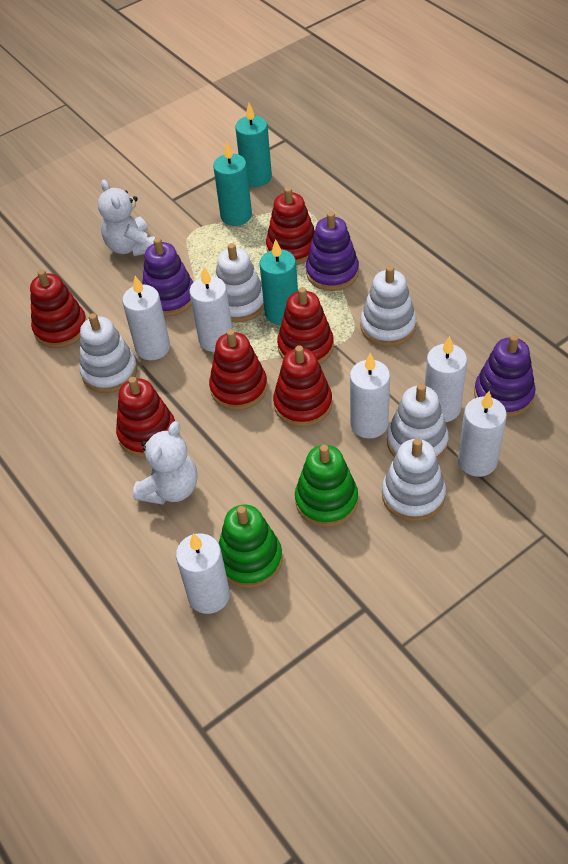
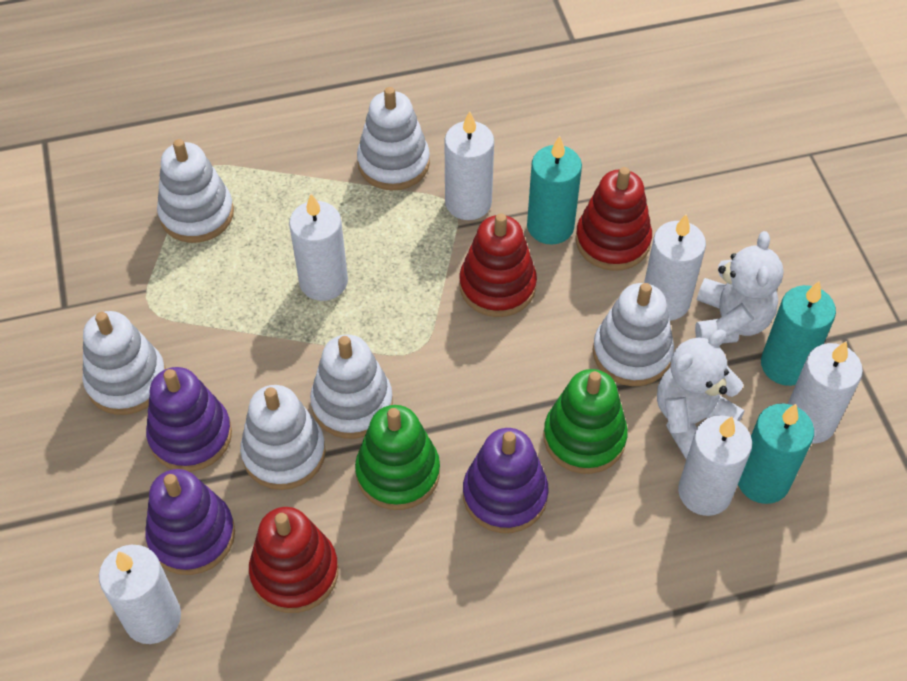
red stacking toy: [30,270,87,348] [116,377,175,458] [209,329,268,410] [266,187,315,265] [273,346,332,427] [277,287,334,364] = 6 -> [249,507,339,613] [459,213,537,317] [575,167,652,271] = 3
white stacking toy: [79,313,137,393] [215,243,264,323] [360,266,416,347] [382,438,446,522] [387,384,449,460] = 5 -> [82,311,166,415] [157,139,234,243] [240,385,326,490] [310,335,393,439] [357,87,430,191] [593,283,674,386] = 6

